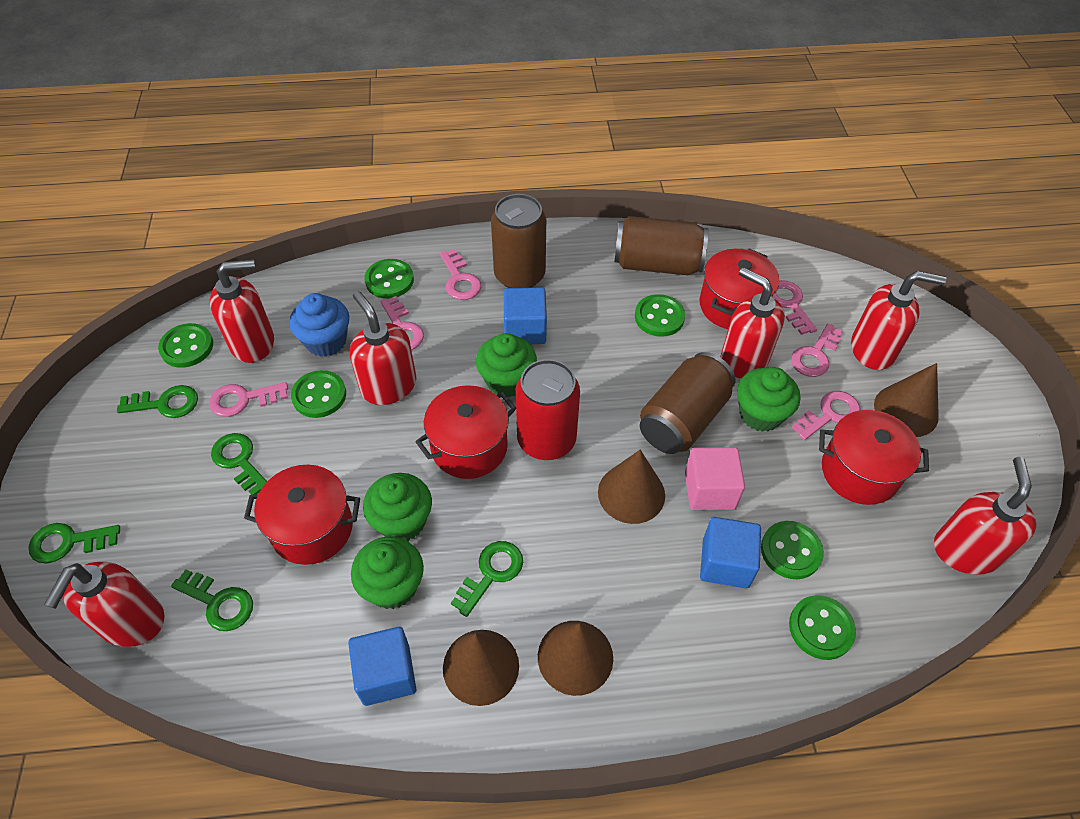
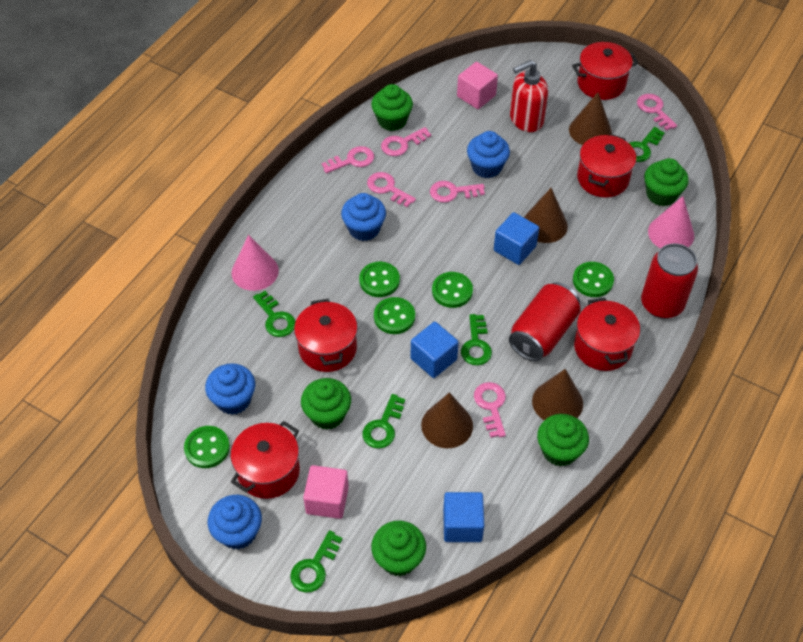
blue cupcake: [289,293,349,357] = 1 -> [205,363,255,415] [207,495,262,549] [341,193,386,241] [467,131,510,178] = 4
brown can: [491,194,546,288] [614,216,708,275] [640,352,735,454] = 3 -> none = 0
green button: [158,323,213,368] [291,370,346,418] [364,259,414,299] [635,294,685,337] [761,521,824,579] [789,595,856,660] = 6 -> [184,426,230,468] [359,262,400,297] [374,297,415,334] [432,272,473,308] [573,262,614,297] = 5
green cupcake: [351,537,424,609] [363,473,432,541] [476,333,537,397] [737,367,801,432] = 4 -> [301,378,351,430] [371,84,413,131] [371,521,426,576] [537,414,589,466] [644,158,689,206] = 5
pink cone: none = 0 -> [232,235,279,291] [648,196,694,248] = 2
pink cube: [685,447,745,510] = 1 -> [303,465,349,519] [457,62,498,109] = 2
red can: [516,359,580,460] = 1 -> [509,282,580,361] [641,243,698,319] = 2
red pot: [244,465,360,565] [415,385,516,479] [699,248,779,329] [819,410,929,505] = 4 -> [231,421,300,499] [294,299,358,372] [572,42,638,100] [574,298,640,371] [577,134,636,198] = 5
red soap dispenser: [44,562,164,647] [210,259,274,363] [350,291,416,405] [720,267,785,378] [851,271,947,370] [934,457,1036,575] = 6 -> [510,60,548,132] = 1

